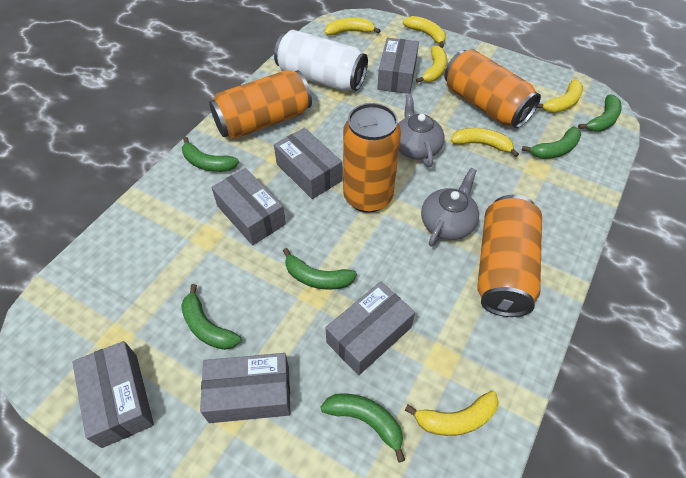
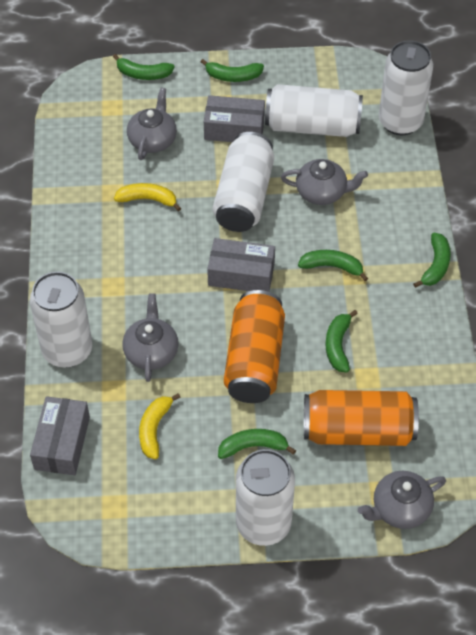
grey box: [72,341,154,448] [200,353,291,423] [211,168,286,245] [274,128,342,199] [325,281,415,375] [377,38,419,94] = 6 -> [30,396,90,475] [204,95,265,142] [207,238,275,292] = 3
grey teapot: [398,94,444,167] [421,168,479,247] = 2 -> [122,293,179,382] [127,88,177,160] [281,159,368,205] [358,471,446,529] = 4
orange can: [209,70,312,139] [343,103,401,213] [444,49,541,128] [477,195,542,317] = 4 -> [224,290,285,403] [304,390,419,446] = 2
white can: [274,30,368,91] = 1 -> [30,272,92,368] [213,132,274,232] [236,449,295,546] [265,84,363,137] [379,40,433,136] = 5
yellow banana: [325,18,381,36] [403,16,446,48] [405,391,499,436] [416,45,447,83] [451,128,519,157] [537,80,583,113] = 6 -> [114,183,181,211] [139,393,181,459] = 2

